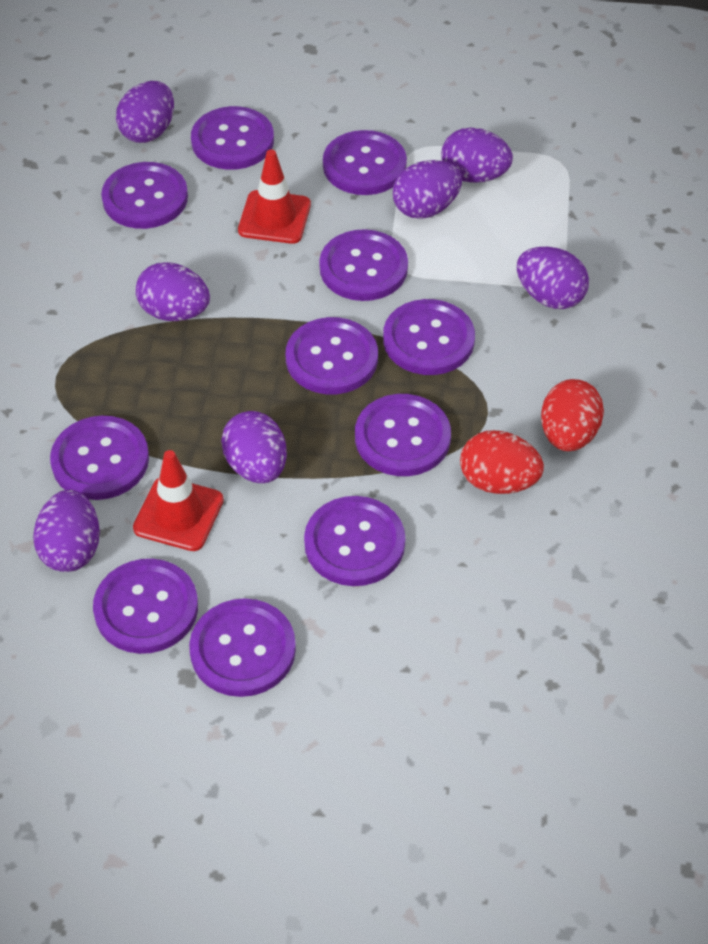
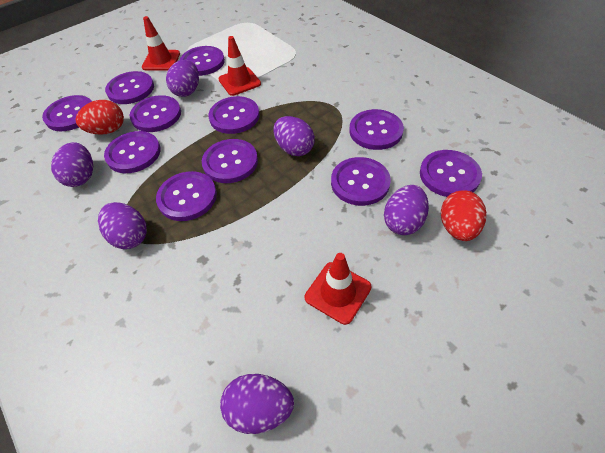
purple egg: [33,490,100,572] [116,81,174,143] [136,262,210,321] [221,411,287,483] [393,160,462,219] [441,128,513,183] [517,247,589,309] = 7 -> [51,142,93,187] [98,202,147,249] [166,60,199,97] [220,374,294,434] [273,116,315,156] [384,185,429,235] = 6
red traffic cone: [133,450,224,551] [238,150,311,244] = 2 -> [142,16,180,71] [218,36,261,96] [305,253,372,325] = 3

